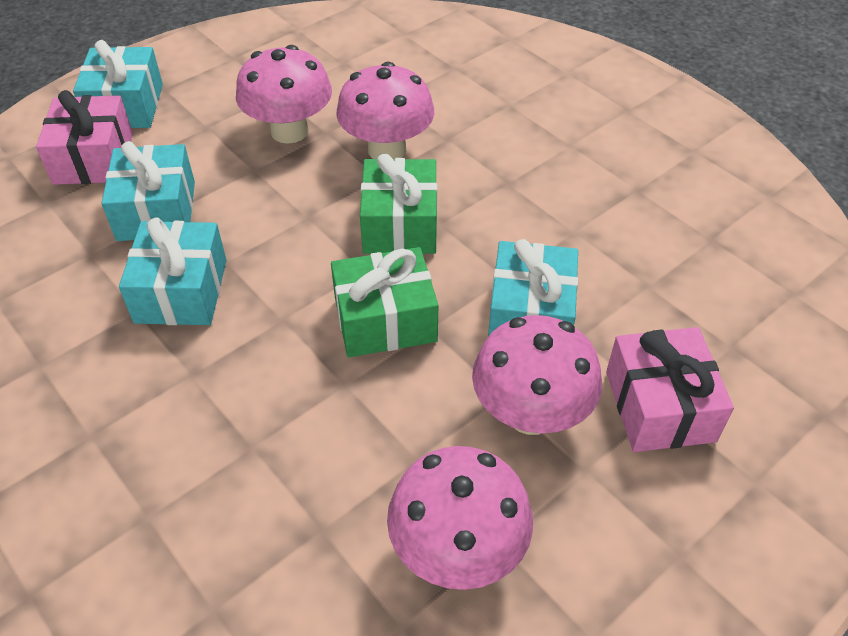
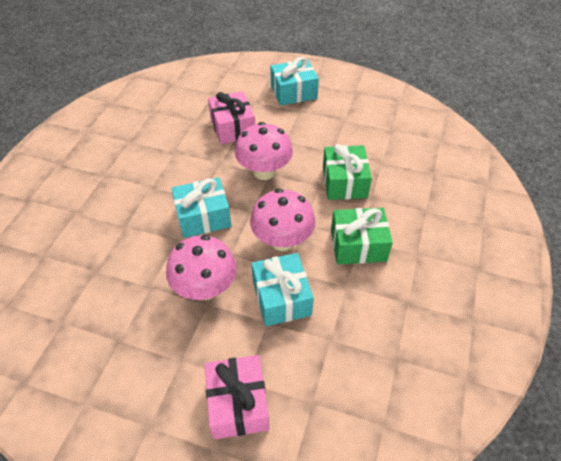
pink mushroom: [236,45,332,144] [336,62,434,159] [387,446,533,590] [472,315,602,435] = 4 -> [166,235,237,300] [235,122,293,180] [250,189,315,251] = 3
turquoise gift: [73,40,163,128] [101,141,195,241] [119,217,227,325] [488,239,578,337] = 4 -> [171,177,231,238] [252,253,314,326] [271,57,319,106] = 3

